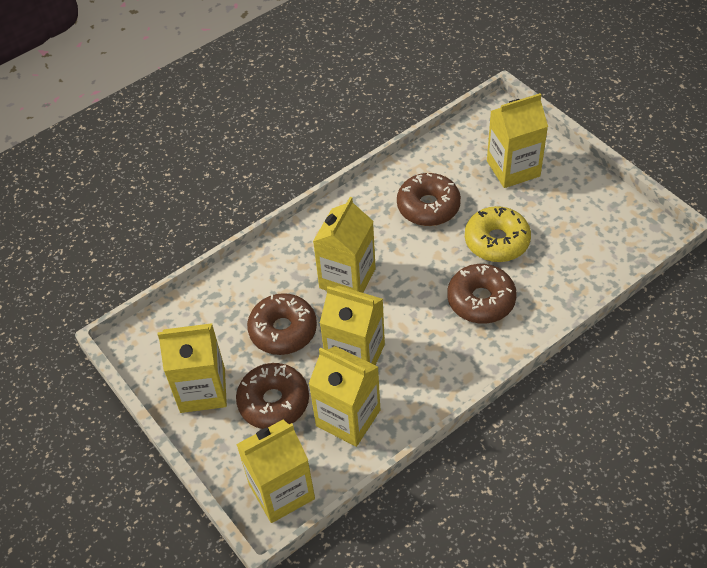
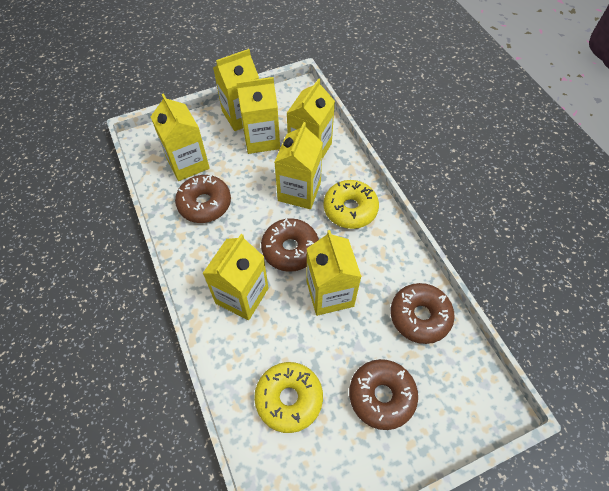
yellow carton: [158,323,227,413] [236,420,315,523] [309,346,381,447] [313,197,376,293] [320,286,385,365] [487,93,548,188] = 6 -> [151,93,210,181] [203,234,268,320] [213,49,259,131] [236,77,280,154] [275,122,323,209] [287,78,335,159] [307,230,362,316] = 7
yellow donut: [465,206,531,262] = 1 -> [254,362,323,433] [323,180,379,229] = 2

